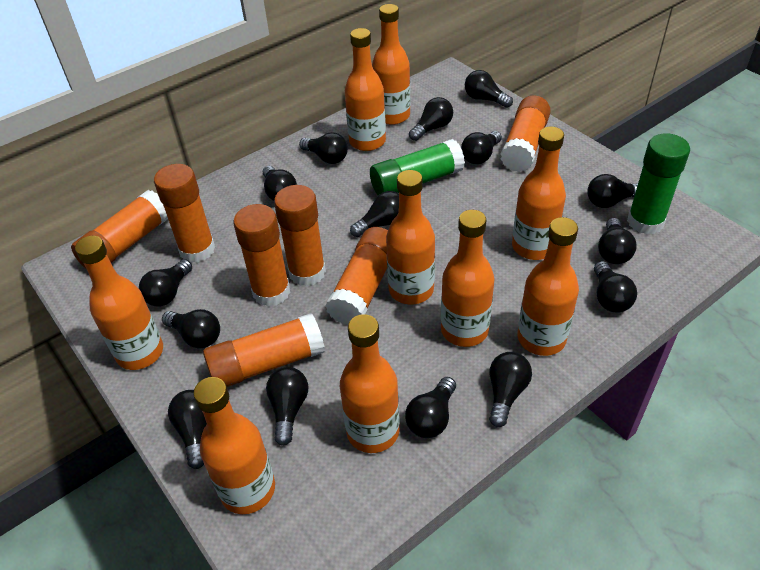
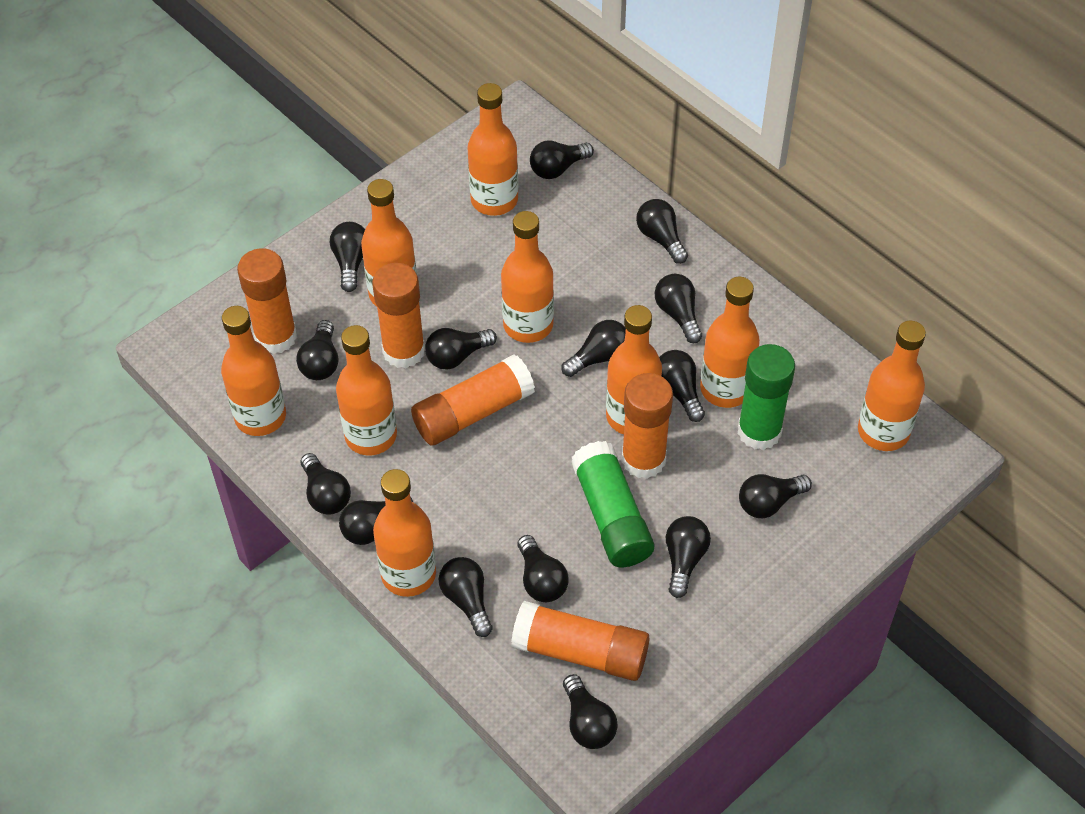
orange glue stick: [71,190,168,269] [154,164,215,263] [203,313,325,387] [233,204,290,307] [274,185,326,286] [325,227,388,325] [501,95,551,172] = 7 -> [237,248,297,354] [372,263,425,368] [411,354,535,446] [511,601,650,681] [622,373,673,479] = 5

